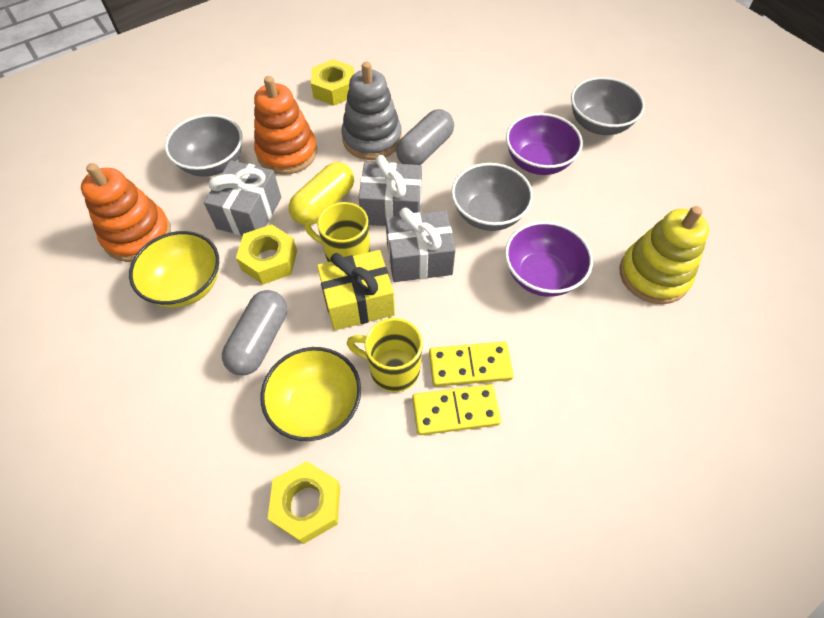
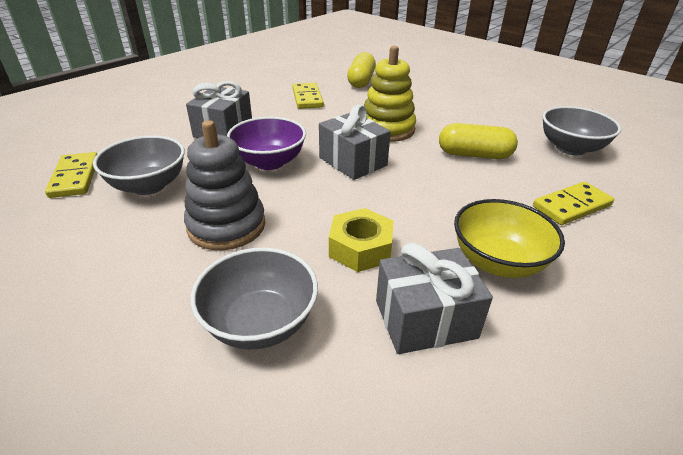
grey capsule: [222,290,287,375] [396,109,454,165] = 2 -> none = 0
orange stacking toy: [81,163,171,262] [254,76,317,175] = 2 -> none = 0
purple bowl: [505,221,593,297] [506,113,583,175] = 2 -> [227,117,306,170] = 1
yellow bowl: [129,231,219,308] [260,347,361,441] = 2 -> [454,199,565,278] = 1
yellow capsule: [289,162,354,225] = 1 -> [347,52,376,88] [439,123,518,159] = 2
yellow domino: [412,384,501,435] [429,342,514,387] = 2 -> [45,152,97,198] [292,83,324,109] [533,182,614,225] = 3
yellow gift: [317,250,395,331] = 1 -> none = 0
yellow mug: [304,202,370,262] [347,318,423,392] = 2 -> none = 0
yellow nut: [236,224,297,284] [268,461,340,544] [311,59,354,106] = 3 -> [329,208,393,272] = 1

